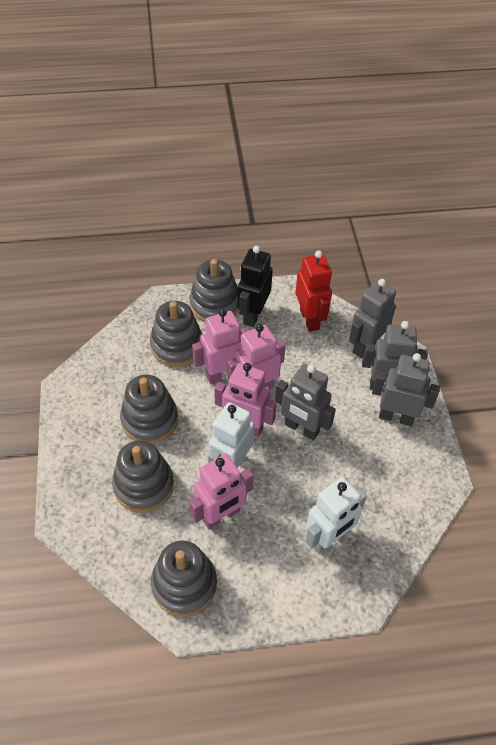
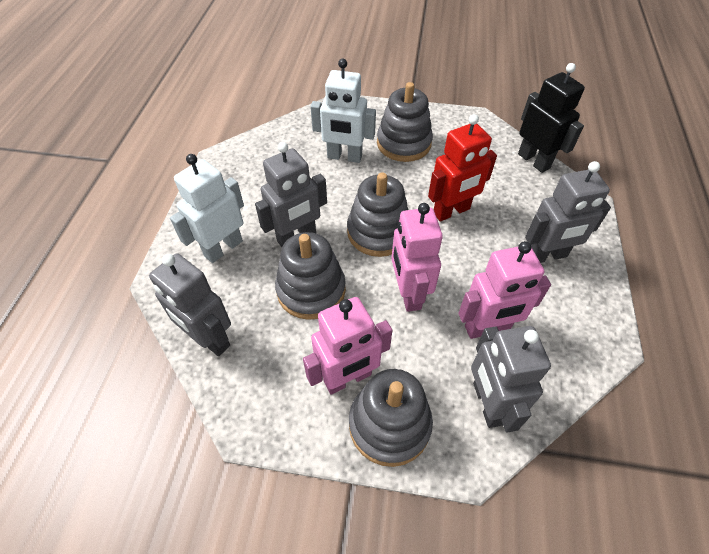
grey stacking toy: [112,440,174,512] [120,375,178,444] [150,301,202,367] [151,541,217,617] [189,259,239,322] = 5 -> [275,232,346,320] [347,172,409,257] [349,369,433,467] [377,82,433,162] = 4
pink robot: [190,454,254,529] [192,309,250,385] [214,363,277,437] [228,324,286,389] = 4 -> [303,297,392,395] [391,203,443,312] [458,241,551,339] = 3

